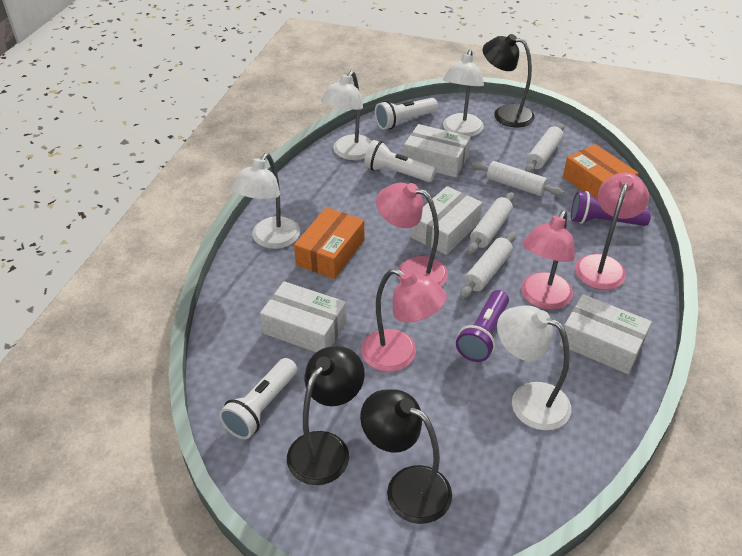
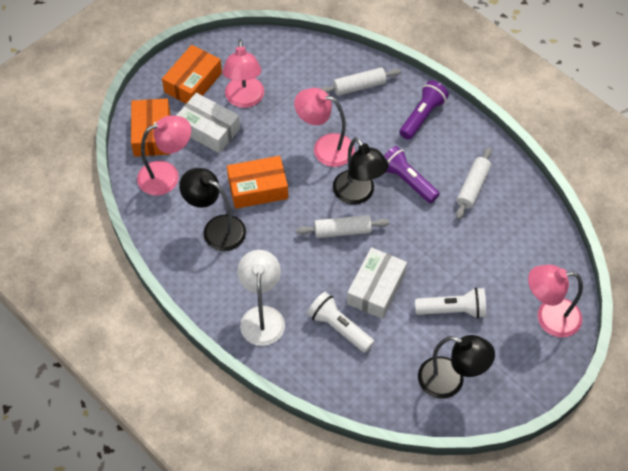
orange box: [294,207,364,279] [563,144,638,200] = 2 -> [131,99,170,157] [162,45,222,103] [227,156,288,209] = 3
white box: [260,281,347,352] [404,124,471,177] [411,186,482,255] [559,294,652,374] = 4 -> [176,93,240,153] [347,247,407,319] = 2
white flashlight: [219,358,297,439] [364,140,436,182] [375,98,438,130] = 3 -> [307,292,374,353] [415,287,486,319] = 2
white lamp: [231,153,300,249] [321,71,372,160] [443,50,484,137] [497,306,571,431] = 4 -> [237,250,285,346] = 1
white rolling pin: [460,232,516,299] [468,192,514,254] [472,161,564,196] [525,123,564,173] = 4 -> [296,215,389,238] [321,67,401,96] [456,147,492,219] = 3

